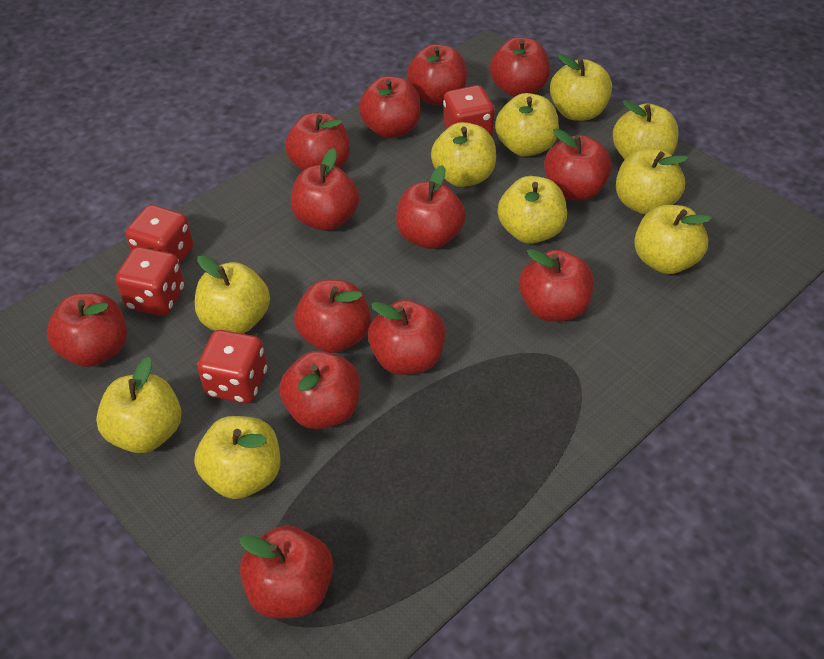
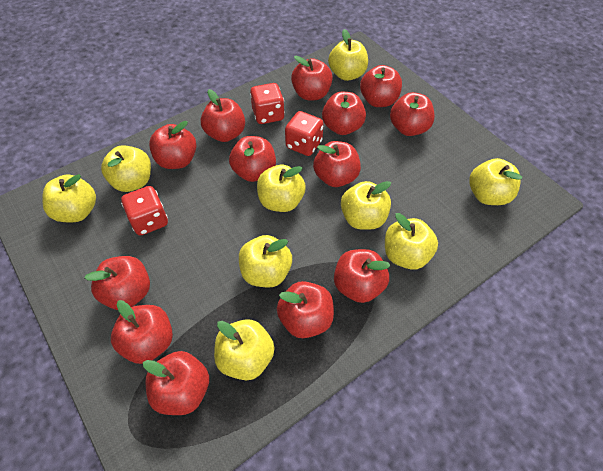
red dice: [115,247,184,316] [126,205,193,264] [197,330,267,403] [443,85,495,137] = 4 -> [121,186,168,235] [250,83,285,124] [285,111,323,156] = 3
yellow apple: [96,357,182,453] [194,416,280,499] [195,256,270,334] [431,122,496,187] [495,93,559,157] [498,176,567,244] [550,54,612,121] [613,100,679,159] [616,149,688,215] [634,205,712,274] = 10 -> [42,174,96,222] [101,145,151,192] [214,319,275,380] [239,235,292,287] [257,165,306,212] [328,29,368,81] [341,181,391,230] [385,213,438,270] [469,158,522,205] = 9

